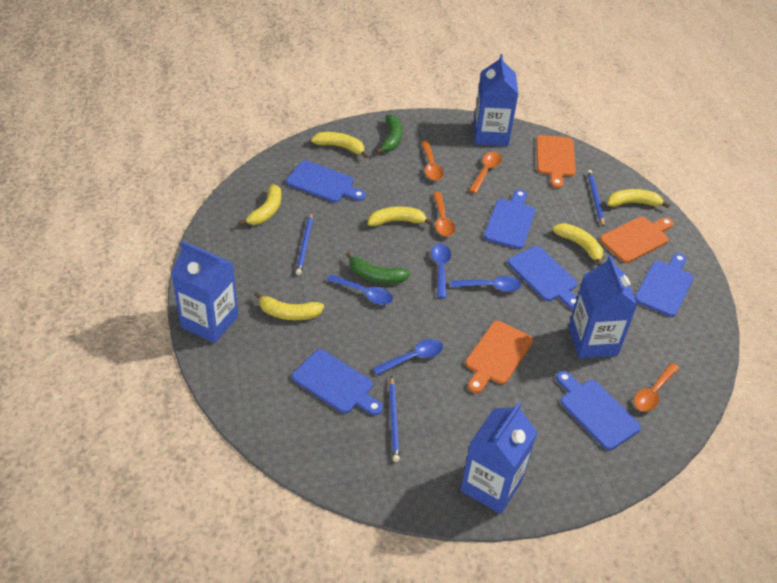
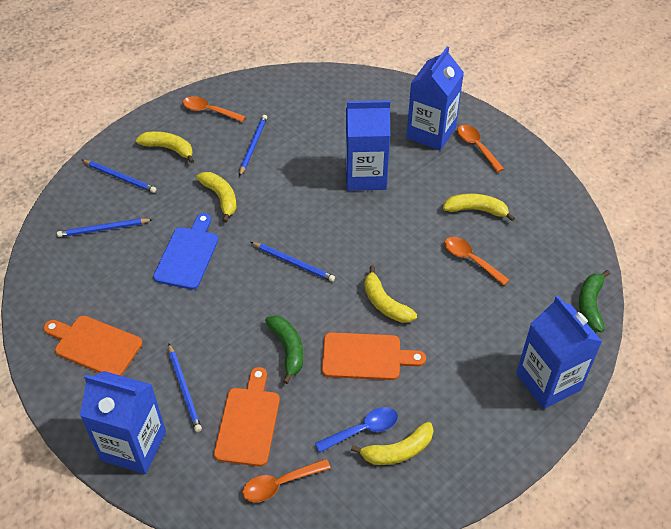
blue cutting board: [286,160,366,202] [292,349,383,415] [484,189,535,249] [508,246,577,310] [556,371,641,450] [635,253,694,317] = 6 -> [153,213,218,290] = 1
blue pencil: [296,212,313,275] [389,375,400,462] [587,170,605,227] = 3 -> [57,218,153,237] [82,160,156,193] [168,344,202,432] [239,115,267,177] [251,242,335,282] = 5
blue spoon: [327,274,393,305] [373,339,443,375] [431,244,451,298] [450,276,522,292] = 4 -> [315,407,398,453] = 1
yellow banana: [239,184,281,225] [254,292,324,320] [311,132,368,158] [368,206,433,226] [552,223,603,266] [607,189,670,208] = 6 -> [136,131,194,163] [196,172,237,223] [351,422,434,465] [364,266,417,323] [443,193,515,221] = 5

